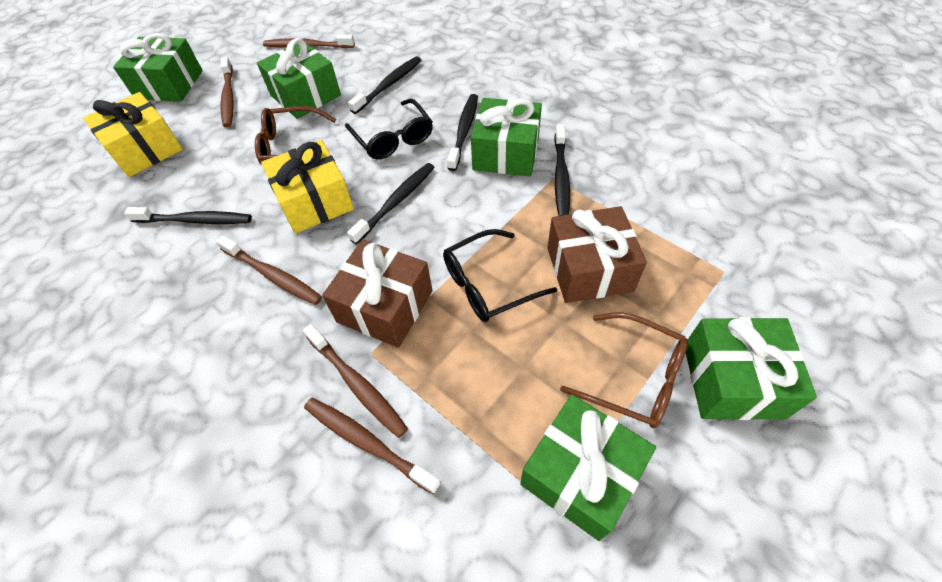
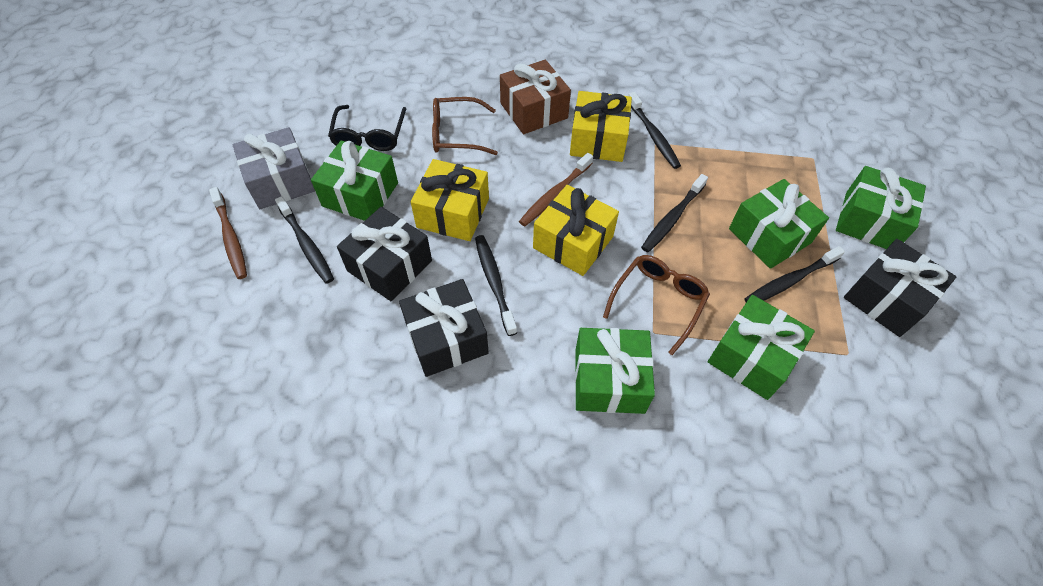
black gift: none = 0 -> [337,207,432,301] [399,279,489,377] [844,239,956,337] = 3
black glasses: [345,98,433,159] [443,229,557,322] = 2 -> [328,105,406,151] = 1
brown gift: [322,239,432,348] [547,206,647,303] = 2 -> [500,60,571,134] = 1
brown toothbrush: [216,235,322,305] [220,57,234,127] [263,34,355,48] [303,324,408,438] [304,398,441,495] = 5 -> [209,187,247,279] [519,153,593,226] = 2
grey gift: none = 0 -> [233,127,315,209] = 1
yellow gift: [83,92,183,177] [261,140,354,233] = 2 -> [411,159,489,241] [533,185,619,276] [570,91,632,162] = 3

